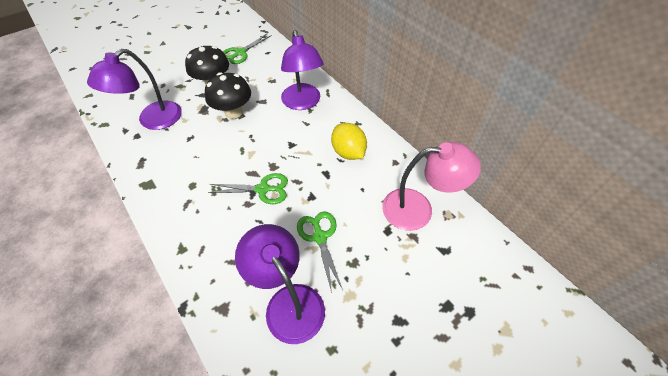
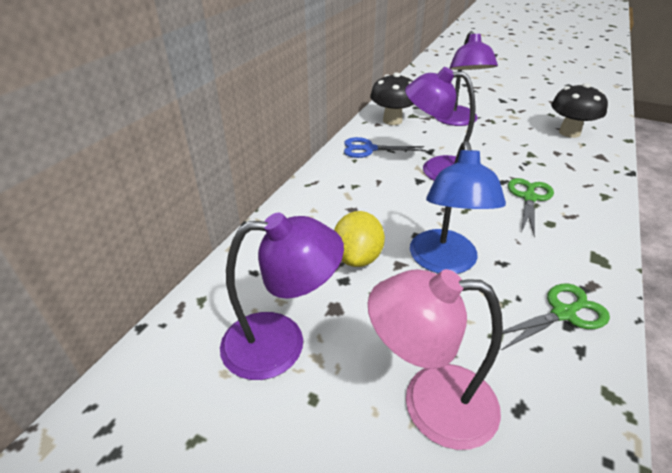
blue lamp: none = 0 -> [410,141,506,274] = 1
blue scissors: none = 0 -> [344,137,426,158] = 1
green scissors: [208,173,288,204] [223,34,272,64] [297,211,343,293] = 3 -> [490,284,610,350] [508,178,554,237] = 2

